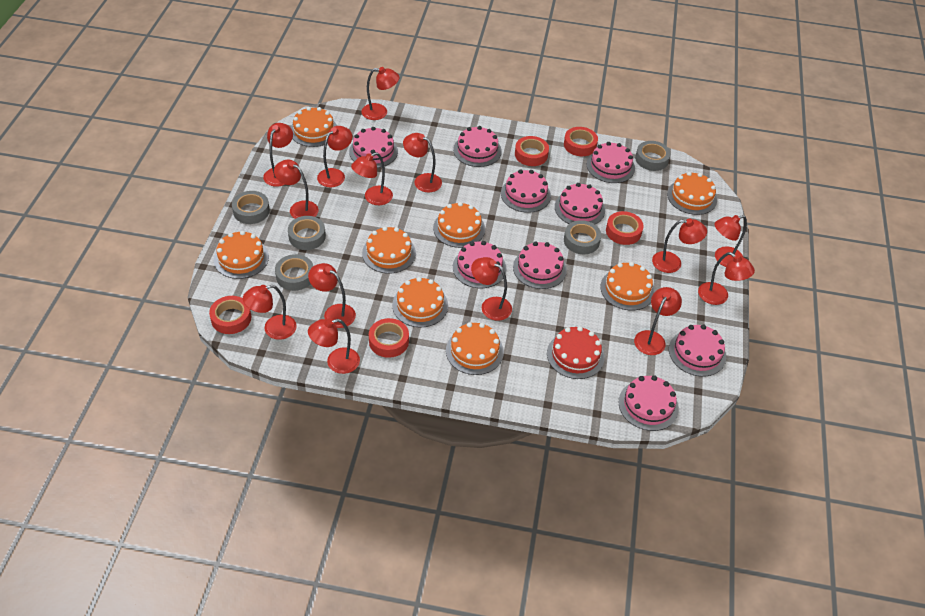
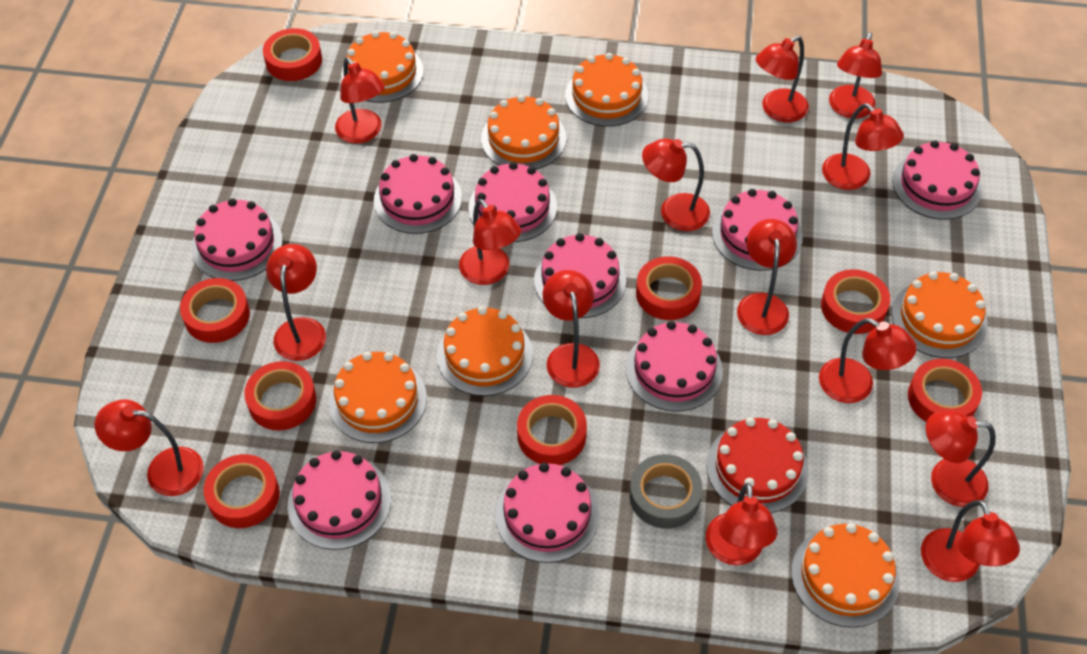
grey tape: [232,191,270,224] [275,254,313,291] [288,216,326,250] [564,220,601,254] [635,141,671,171] = 5 -> [629,454,702,529] = 1
orange cake: [214,231,269,279] [291,107,337,147] [362,226,416,274] [392,277,448,327] [433,202,485,248] [446,322,504,375] [600,262,655,310] [667,172,717,215] = 8 -> [328,352,427,443] [341,31,424,103] [437,306,533,396] [481,95,566,169] [565,53,648,127] [791,523,900,628] [892,271,988,358] = 7
red tape: [209,296,251,334] [369,318,409,358] [515,136,549,166] [564,127,598,156] [606,211,644,245] = 5 -> [180,278,250,343] [204,454,280,528] [244,361,316,431] [263,28,322,81] [517,395,587,465] [636,256,702,320] [821,269,890,334] [908,359,982,422] = 8

